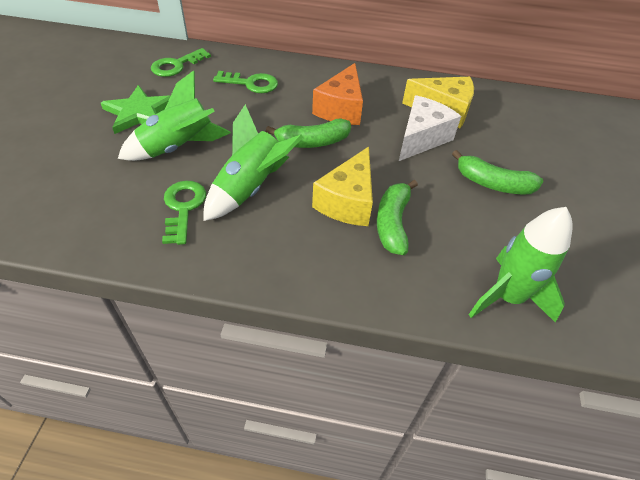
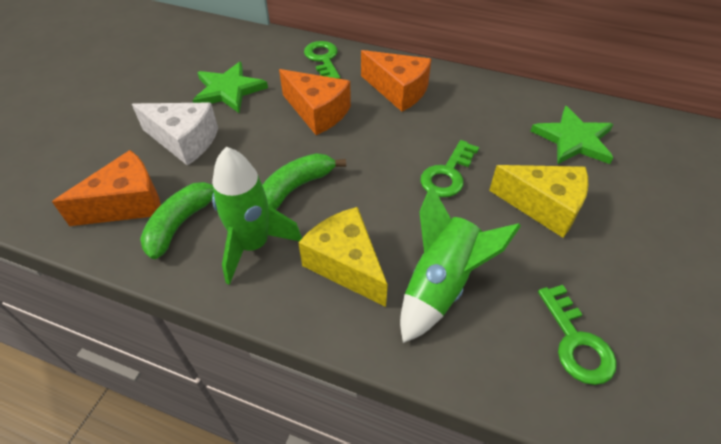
green banana: [266,119,351,148] [377,180,418,255] [452,150,543,194] = 3 -> [140,182,214,259] [262,153,346,210] = 2
green rocket: [118,70,231,161] [204,104,303,221] [469,207,573,323] = 3 -> [212,147,302,285] [400,185,521,343] = 2
green star: [101,85,171,134] = 1 -> [192,62,268,113] [531,106,613,165] = 2
orange cheese: [312,63,363,125] = 1 -> [52,150,161,226] [279,69,351,135] [361,50,431,112] = 3

